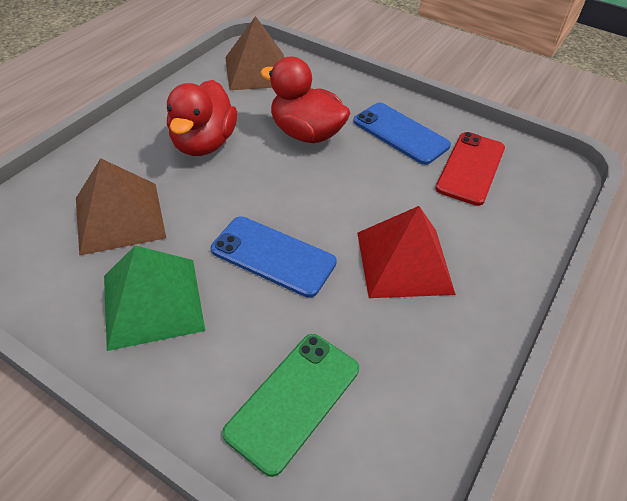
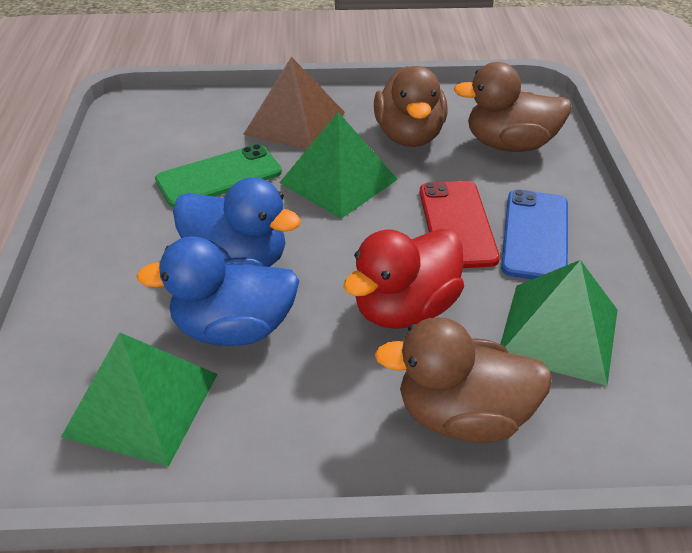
blue duck: none = 0 -> [136,236,299,346] [173,177,301,267] = 2
blue phone: [211,216,337,298] [353,103,451,165] = 2 -> [501,189,568,279] = 1
brown duck: none = 0 -> [374,66,448,147] [375,317,552,443] [453,62,572,152] = 3
brown pyramid: [76,158,166,256] [225,16,284,90] = 2 -> [243,57,345,150] = 1
green pyramid: [104,245,205,351] = 1 -> [61,332,218,467] [279,112,398,219] [500,260,618,386] = 3
red duck: [167,80,237,156] [260,57,350,143] = 2 -> [343,229,464,329] = 1
red pyramid: [357,206,456,298] = 1 -> none = 0

